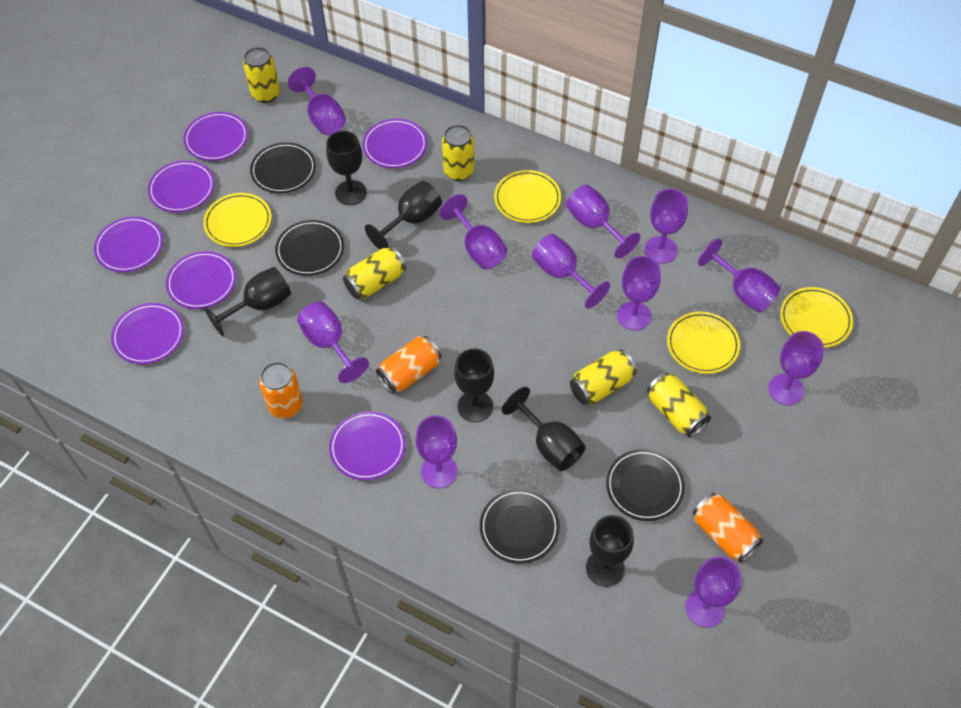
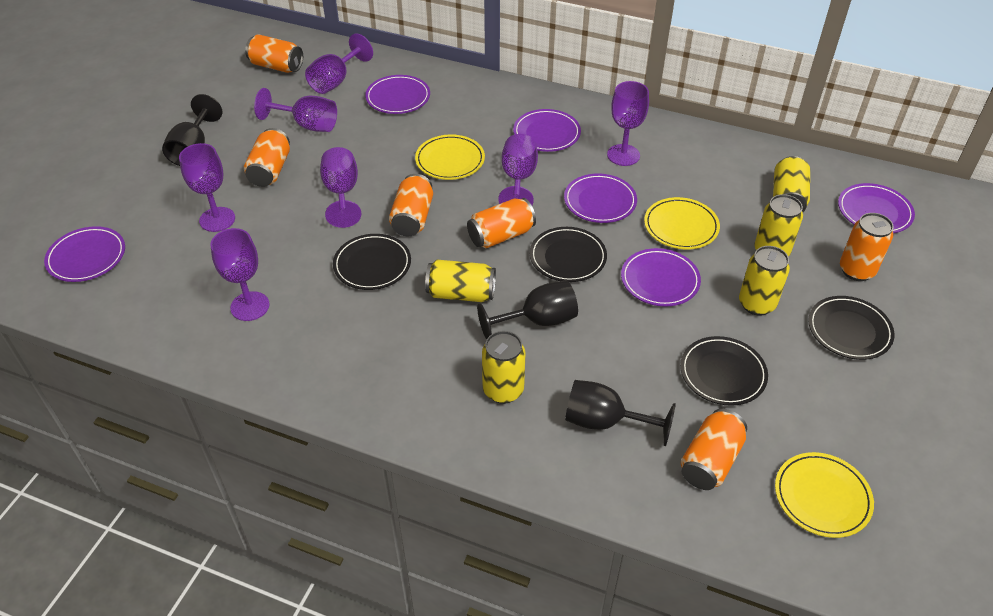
black goblet: [204,267,291,337] [326,131,367,205] [365,181,442,249] [454,348,494,422] [502,387,586,471] [586,515,634,587] = 6 -> [162,94,222,166] [477,281,578,340] [565,380,676,446] = 3
orange can: [259,362,303,419] [376,336,442,394] [693,493,763,563] = 3 -> [244,128,290,187] [245,34,303,73] [389,174,433,236] [467,198,536,248] [681,409,747,490] [840,213,894,281] = 6
purple goblet: [288,67,346,135] [297,301,369,383] [415,415,458,488] [439,194,507,270] [532,234,610,309] [566,185,641,259] [617,256,661,331] [645,189,688,264] [685,557,742,627] [698,238,781,313] [768,331,824,405] = 11 -> [179,143,235,232] [210,228,270,321] [254,88,337,132] [305,33,373,94] [320,147,361,228] [498,134,538,205] [607,81,649,166] = 7
purple plate: [94,217,163,272] [111,303,184,364] [148,160,215,213] [166,251,236,309] [183,112,248,161] [329,411,406,481] [363,119,427,168] = 7 -> [44,226,125,282] [365,75,430,114] [513,109,581,152] [564,173,637,223] [621,248,701,307] [838,183,915,233] = 6
yellow plate: [203,193,271,247] [494,170,561,223] [667,312,740,374] [780,287,853,348] = 4 -> [415,134,485,180] [644,197,720,249] [775,452,874,538] = 3

